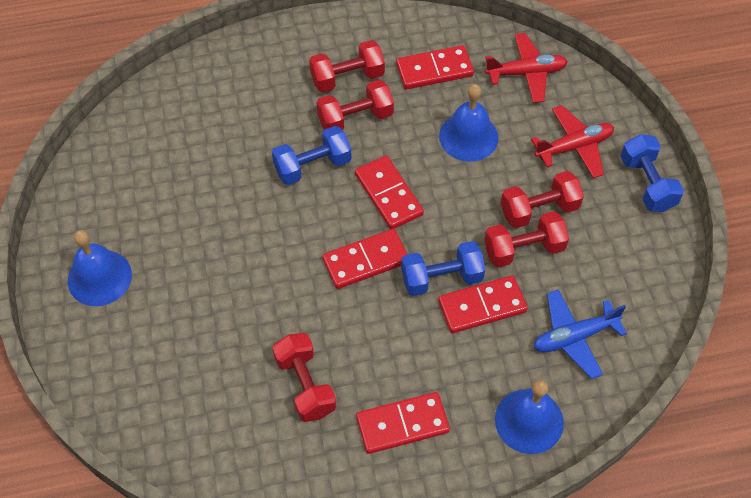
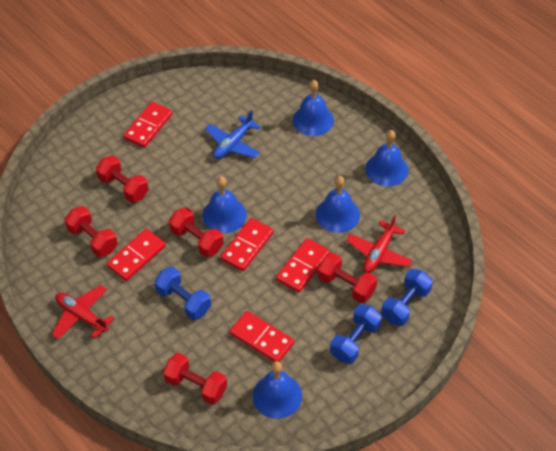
blue bell: [68,230,132,306] [439,84,499,162] [495,380,564,454] = 3 -> [202,177,247,233] [253,361,302,419] [293,80,334,136] [316,176,360,233] [365,130,408,187] = 5

